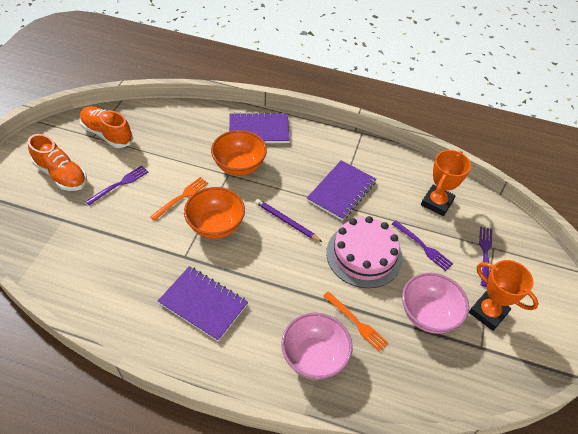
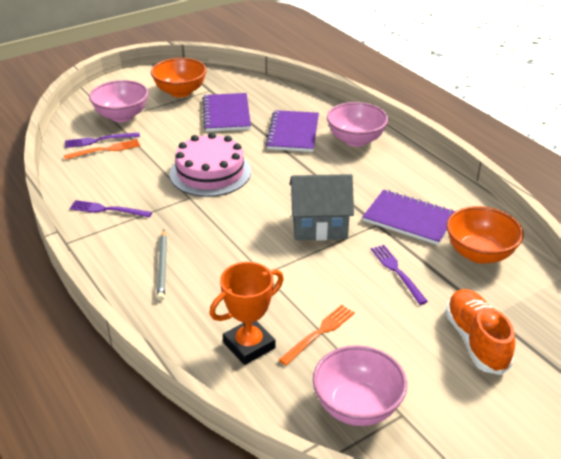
grey house: none = 0 -> [289,174,354,241] = 1
grey pencil: none = 0 -> [157,230,167,301] = 1
orange shoe: [28,134,87,191] [79,106,133,148] = 2 -> [445,289,515,375] = 1
orange trophy: [421,150,471,216] [469,260,539,331] = 2 -> [209,262,284,365] = 1
pink bowl: [281,313,353,380] [402,273,469,334] = 2 -> [89,80,149,122] [313,345,407,426] [327,102,388,147] = 3
purple pencil: [255,199,322,242] = 1 -> none = 0

